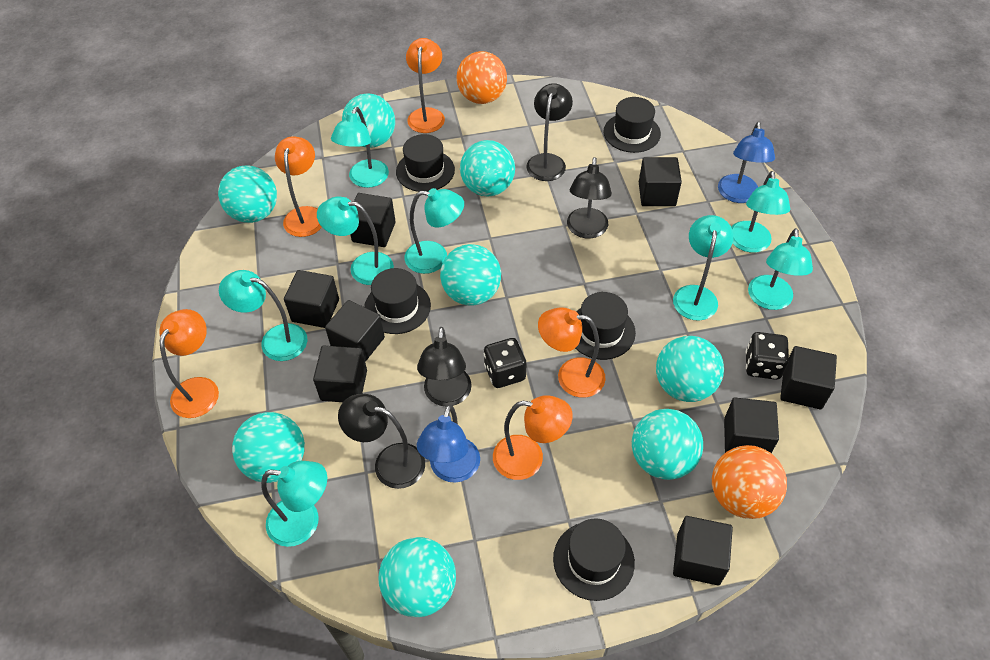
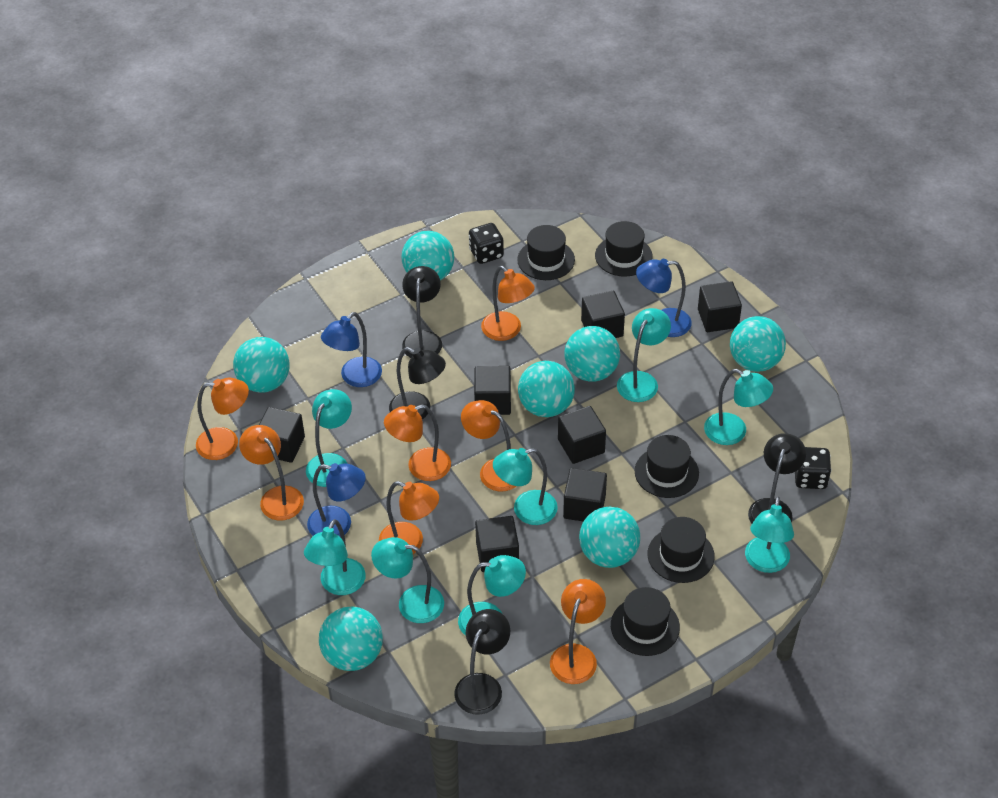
black cube: [284,270,339,328] [313,345,367,402] [325,300,385,362] [350,193,396,247] [639,157,682,206] [673,516,733,585] [724,398,779,453] [780,346,837,409] = 8 -> [259,407,305,463] [474,366,511,415] [475,516,519,572] [558,406,606,464] [563,468,607,521] [581,291,625,338] [698,281,742,332] = 7
blue lamp: [417,404,480,483] [718,122,775,203] = 2 -> [307,463,366,537] [321,312,382,387] [636,259,692,337] = 3
orange ball: [456,51,507,104] [712,445,787,519] = 2 -> none = 0
orange lamp: [159,309,219,418] [275,136,322,237] [406,38,445,133] [493,395,573,480] [538,307,606,398] = 5 -> [196,378,249,460] [239,425,304,521] [379,481,439,554] [384,405,451,481] [461,400,516,492] [481,266,535,341] [550,579,606,684] = 7
turquoise ball: [218,165,277,223] [232,412,305,483] [342,93,395,148] [378,537,456,617] [440,244,501,305] [460,140,515,197] [632,409,703,480] [656,336,724,402] = 8 -> [233,337,290,393] [319,607,383,671] [401,231,454,280] [518,361,575,417] [564,326,620,382] [579,507,640,568] [730,316,786,372] = 7

